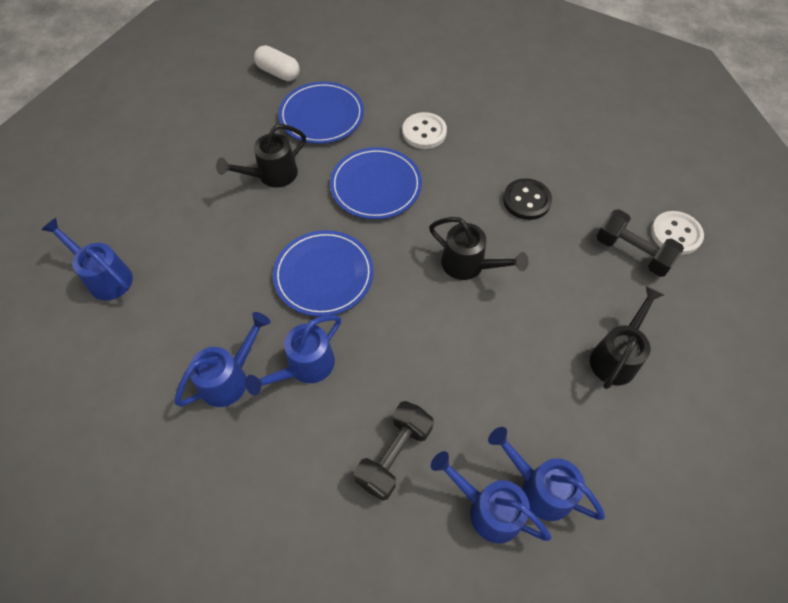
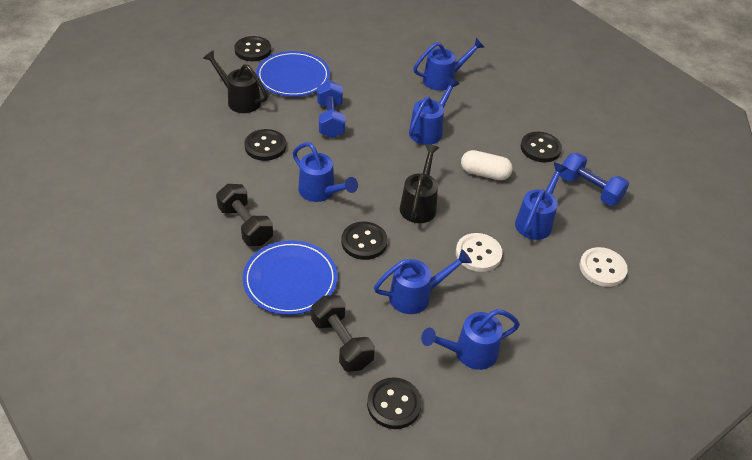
black button: [503,178,552,220] = 1 -> [234,36,271,61] [244,129,286,161] [341,221,388,260] [367,377,422,429] [521,132,562,162] = 5
black watering can: [216,124,306,188] [429,217,529,280] [590,286,664,389] = 3 -> [203,50,268,113] [400,144,439,223] = 2
blue dumbbell: none = 0 -> [317,80,345,138] [560,153,629,206] = 2
blue plate: [273,230,374,317] [279,82,364,144] [330,147,422,219] = 3 -> [243,240,338,315] [256,51,330,97] = 2
blue watering can: [41,218,133,301] [175,312,271,407] [245,315,341,395] [431,451,551,543] [488,427,605,521] = 5 -> [293,142,358,202] [374,249,472,314] [409,77,460,145] [413,38,484,91] [421,309,520,370] [515,163,568,240] = 6

